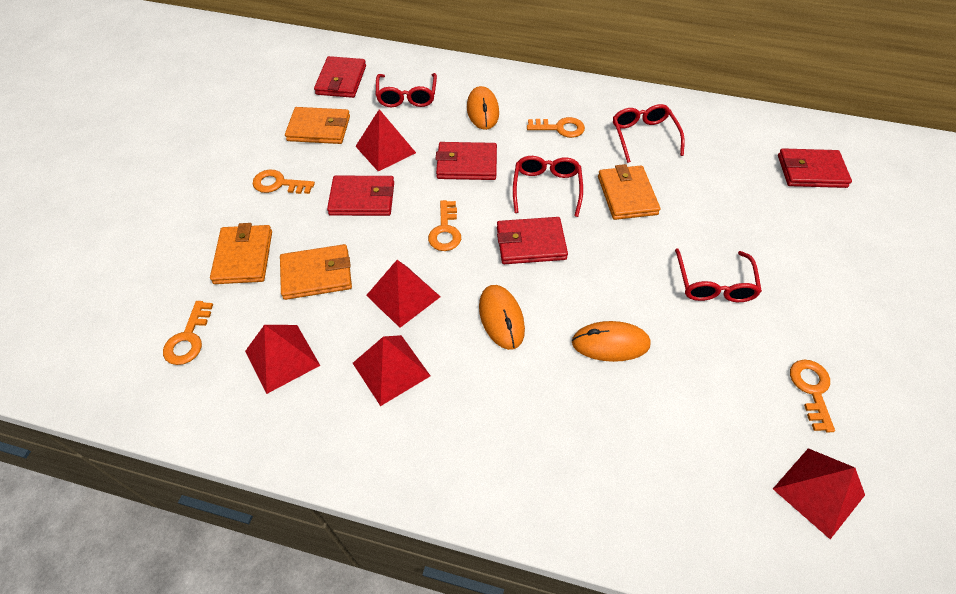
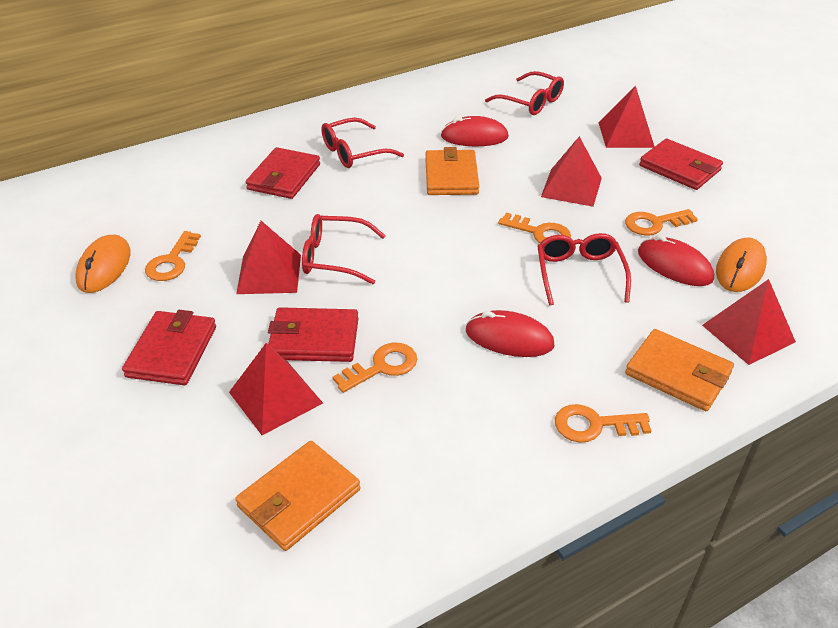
orange mouse: [467,86,499,130] [479,285,525,350] [572,321,651,362] = 3 -> [75,235,131,293] [716,237,767,292] = 2
orange wallet: [210,223,272,284] [280,244,352,300] [285,107,350,144] [598,164,660,220] = 4 -> [235,441,360,551] [425,147,479,195] [625,329,734,411] = 3
red mouse: none = 0 -> [441,116,509,146] [466,310,554,357] [638,235,714,286] = 3
red wallet: [314,56,366,98] [327,176,394,216] [436,142,497,180] [497,217,568,264] [778,148,852,188] = 5 -> [122,310,216,385] [246,147,320,199] [268,307,359,362] [639,139,723,190] = 4

